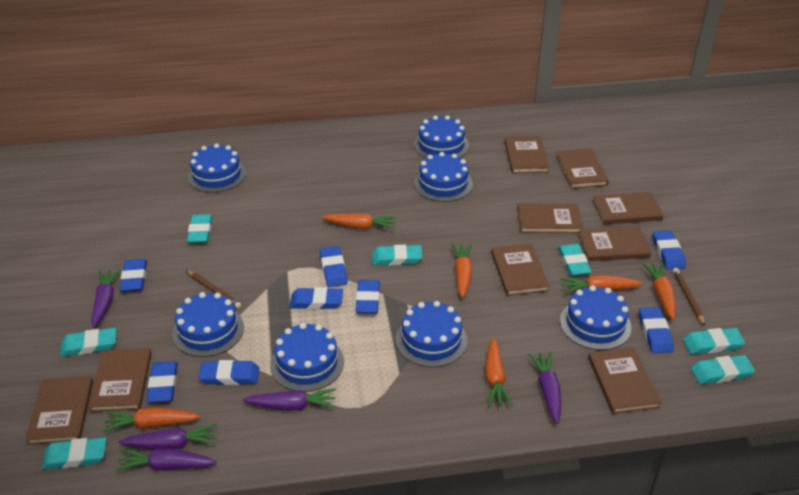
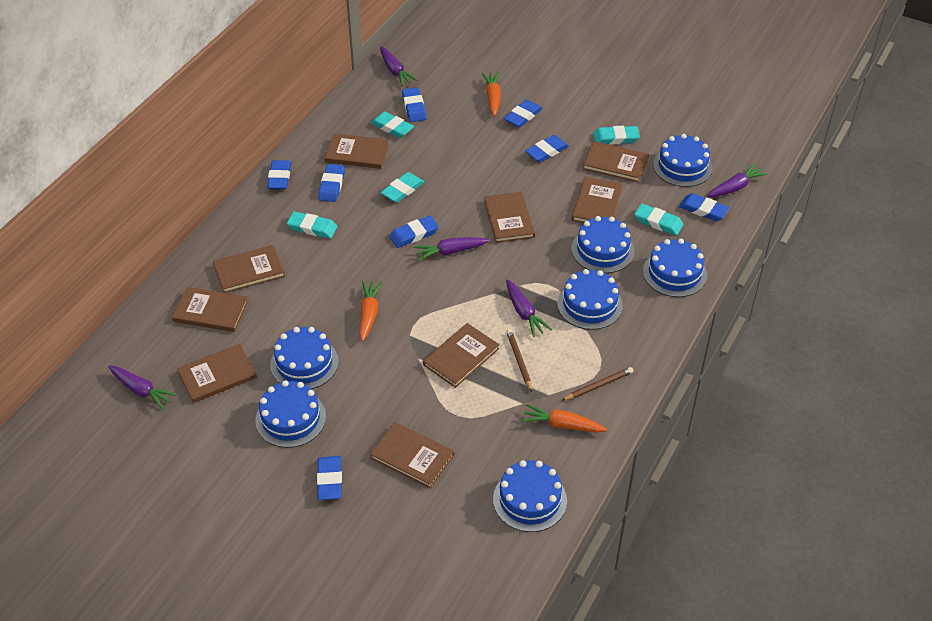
orange carrot: [103,407,201,432] [322,214,397,229] [451,244,472,298] [485,338,513,407] [560,275,643,293] [643,263,676,320] = 6 -> [360,281,383,341] [482,72,501,116] [522,404,607,433] = 3
turquoise eraser: [42,437,107,470] [60,328,116,357] [187,214,213,244] [372,245,423,266] [558,244,592,276] [683,328,745,354] [691,355,755,384] = 7 -> [287,211,338,239] [371,111,414,138] [380,172,424,203] [593,126,640,144] [634,204,684,236] = 5

